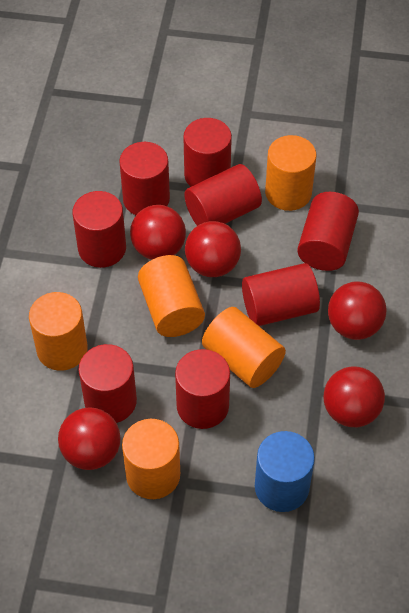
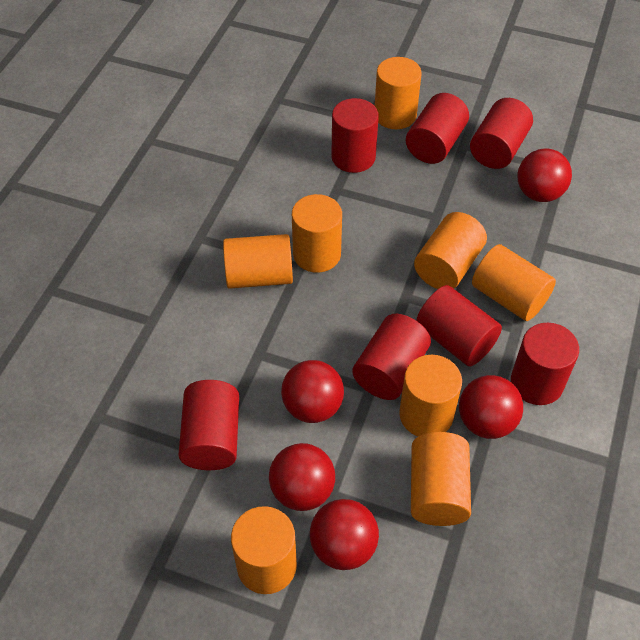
blue cylinder: [255,431,315,512] = 1 -> none = 0
orange cylinder: [29,292,88,371] [122,419,180,499] [138,255,205,337] [202,307,286,388] [265,135,316,211] = 5 -> [223,234,293,289] [231,506,297,594] [292,194,342,273] [375,57,422,129] [399,355,462,436] [411,432,471,526] [414,212,487,289] [472,244,556,321] = 8
red cylinder: [73,191,126,268] [79,344,137,423] [119,142,170,215] [175,349,230,429] [183,118,232,187] [184,164,262,226] [242,263,320,326] [297,192,359,271] = 8 -> [178,380,239,470] [331,98,379,173] [352,314,431,400] [406,93,469,164] [416,285,502,367] [470,98,533,169] [511,323,579,405] = 7

